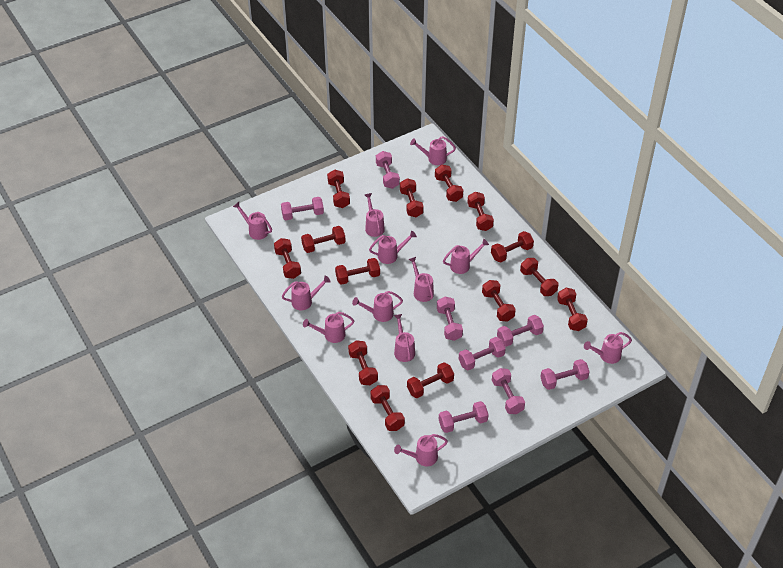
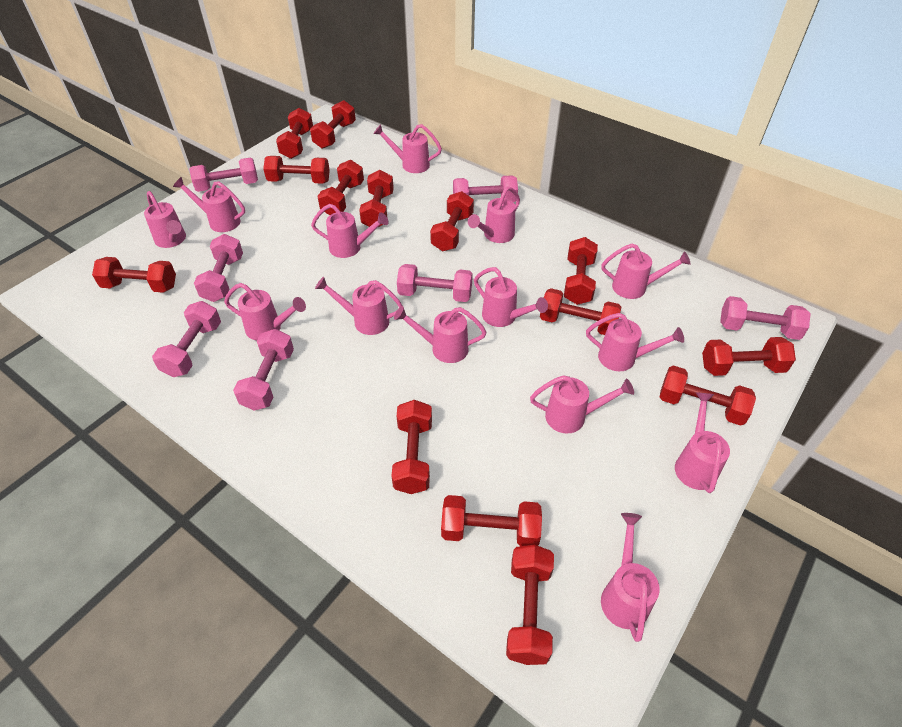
pink dumbbell: [281,197,324,220] [376,151,400,189] [437,297,463,341] [439,401,489,433] [459,337,506,370] [492,368,525,414] [497,315,544,347] [541,359,590,390] = 8 -> [152,301,221,377] [189,158,258,192] [194,234,243,302] [233,329,294,411] [397,264,473,302] [453,175,518,202] [720,296,811,340] = 7
pink watering can: [233,202,272,240] [282,276,331,310] [303,312,354,343] [352,291,403,322] [365,193,385,237] [369,231,417,264] [394,314,415,362] [394,434,448,466] [408,257,434,302] [410,136,456,165] [443,239,489,274] [584,332,632,364] = 12 -> [144,191,186,248] [173,177,245,232] [224,283,306,340] [311,204,389,258] [315,276,403,335] [373,124,442,173] [394,306,487,363] [468,187,520,243] [474,267,548,327] [530,375,634,433] [586,313,684,371] [601,244,691,299] [601,513,660,642] [675,392,730,493] = 14

